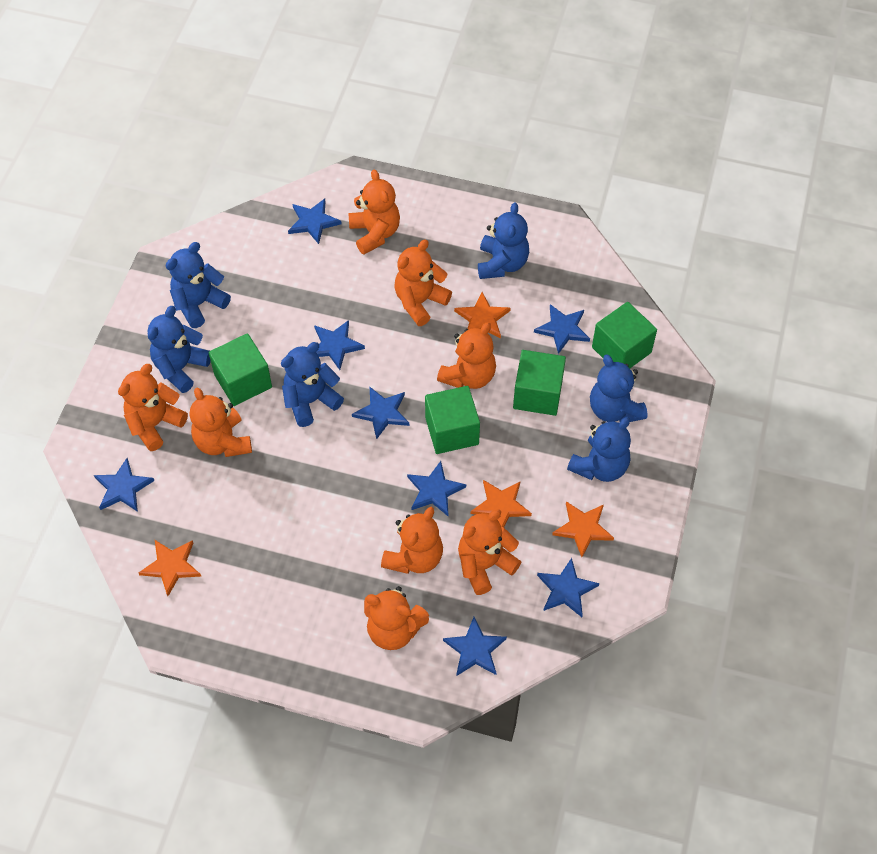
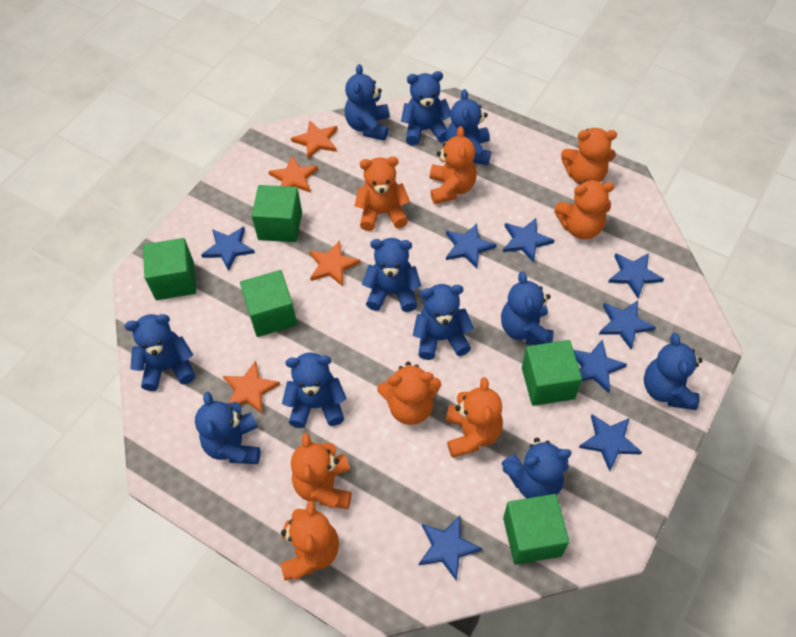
blue teddy bear: [148,306,211,393] [166,242,231,328] [281,342,344,427] [478,202,529,279] [567,417,631,482] [590,355,647,422] = 6 -> [125,314,195,391] [195,392,260,464] [282,352,346,428] [345,64,390,141] [362,238,421,312] [401,71,451,146] [413,284,474,360] [446,89,491,165] [501,272,554,345] [501,438,572,498] [644,333,703,410] = 11
green cube: [209,333,272,406] [425,386,480,454] [513,350,566,416] [592,302,657,368] = 4 -> [143,238,196,300] [240,270,297,337] [252,185,302,242] [503,494,569,565] [522,340,582,406] = 5

